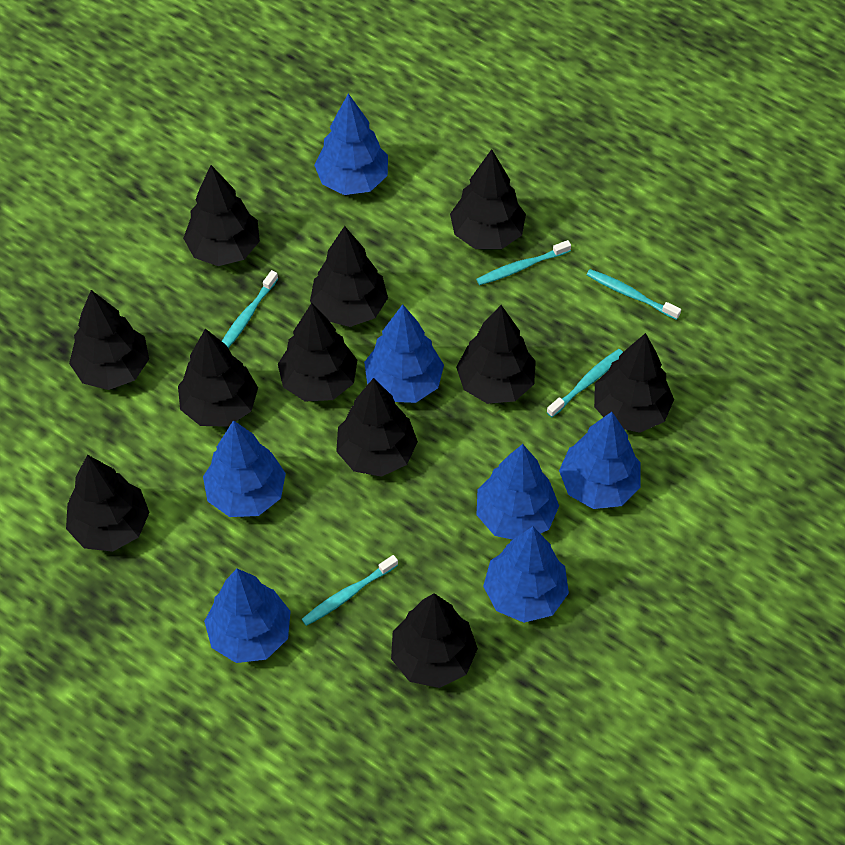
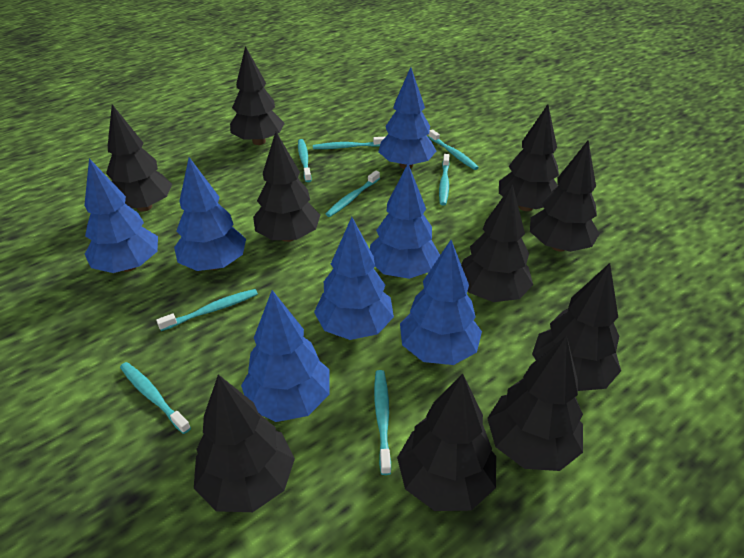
black tree: [66,455,150,552] [69,290,149,390] [178,329,258,427] [183,165,260,266] [278,303,357,402] [310,226,388,327] [336,378,418,477] [391,593,478,688] [450,149,526,249] [456,305,536,404] [594,333,674,433] = 11 -> [106,104,172,212] [194,374,295,512] [230,46,285,145] [253,132,320,242] [397,373,496,511] [461,184,533,302] [487,336,583,471] [499,104,559,211] [530,141,600,252] [532,263,621,391] = 10
turquoise toothbrush: [222,270,278,348] [302,555,398,626] [476,240,571,285] [547,349,623,417] [587,269,681,320] = 5 -> [120,362,191,434] [156,289,258,331] [298,139,311,182] [313,137,385,149] [326,170,380,217] [374,370,391,475] [428,129,479,170] [439,154,449,205] = 8

